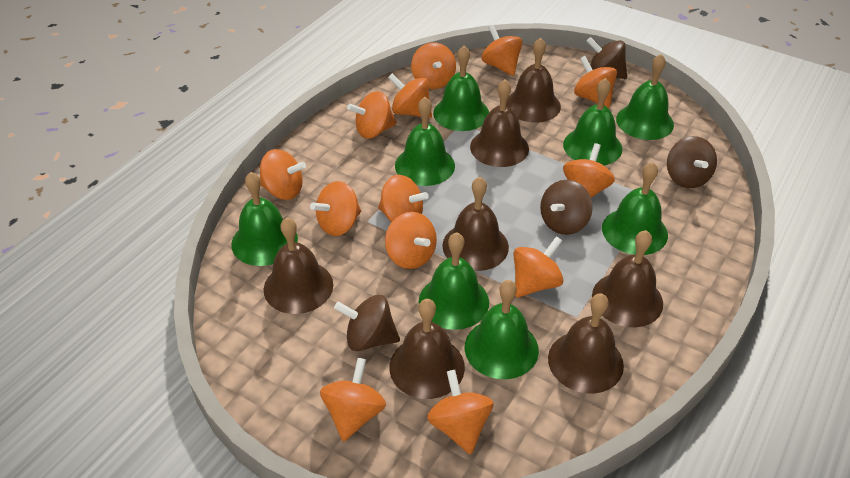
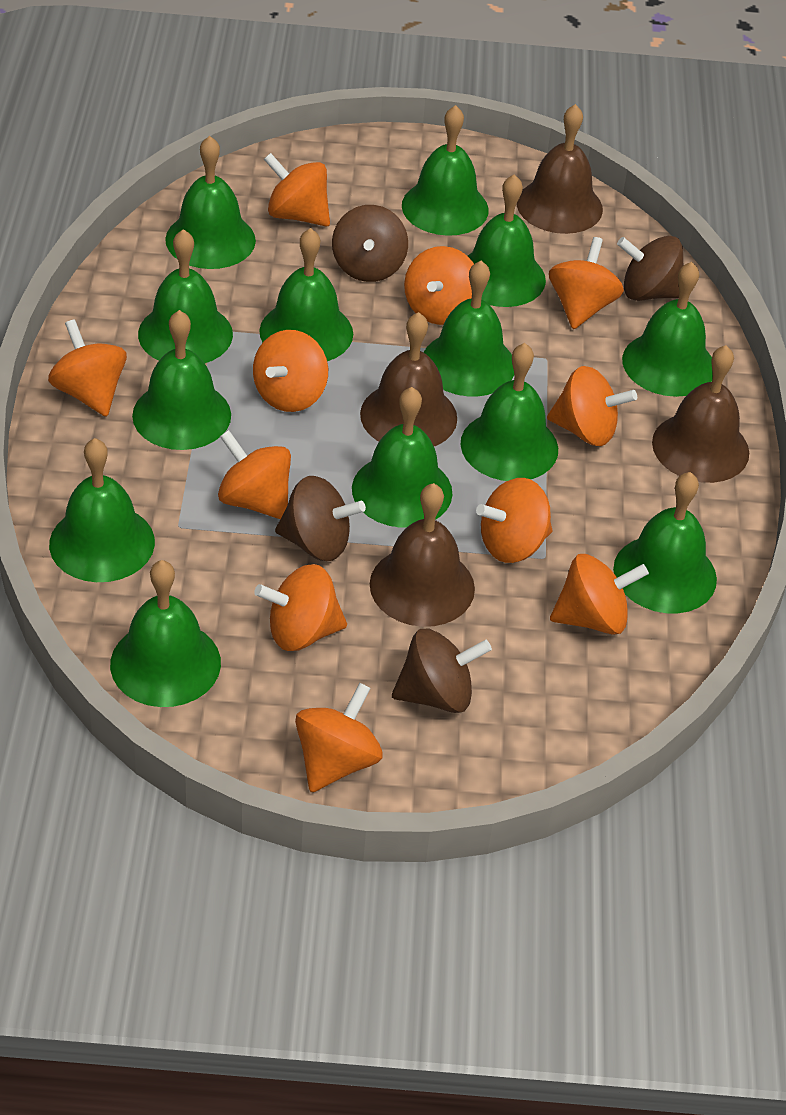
brown bell: [264,218,333,314] [389,299,465,399] [442,177,509,271] [470,79,529,167] [506,38,561,123] [548,293,624,394] [592,230,663,327] = 7 -> [360,312,457,446] [370,483,475,627] [517,104,603,234] [652,345,749,483] = 4
green bell: [231,172,298,266] [395,97,455,186] [419,232,489,330] [433,46,489,131] [465,280,539,379] [563,78,622,165] [602,162,668,255] [616,54,674,140] = 8 -> [49,438,155,582] [110,560,221,707] [132,310,231,450] [138,229,233,363] [165,136,256,269] [259,228,353,361] [352,387,453,528] [402,105,489,236] [423,261,514,396] [461,343,558,481] [468,174,546,307] [613,472,717,613] [622,262,713,397] = 13
orange spinning top: [260,149,306,200] [310,181,361,236] [320,358,386,442] [347,91,397,139] [378,175,428,222] [385,212,437,269] [388,73,432,118] [411,43,456,89] [427,370,494,454] [481,25,523,76] [513,236,564,297] [563,143,615,198] [574,56,617,108] = 13 -> [48,319,127,417] [218,430,291,519] [253,330,328,412] [254,564,347,651] [264,153,330,227] [295,682,383,792] [404,246,474,325] [476,478,552,563] [547,366,637,446] [549,237,624,329] [550,554,649,635] = 11

